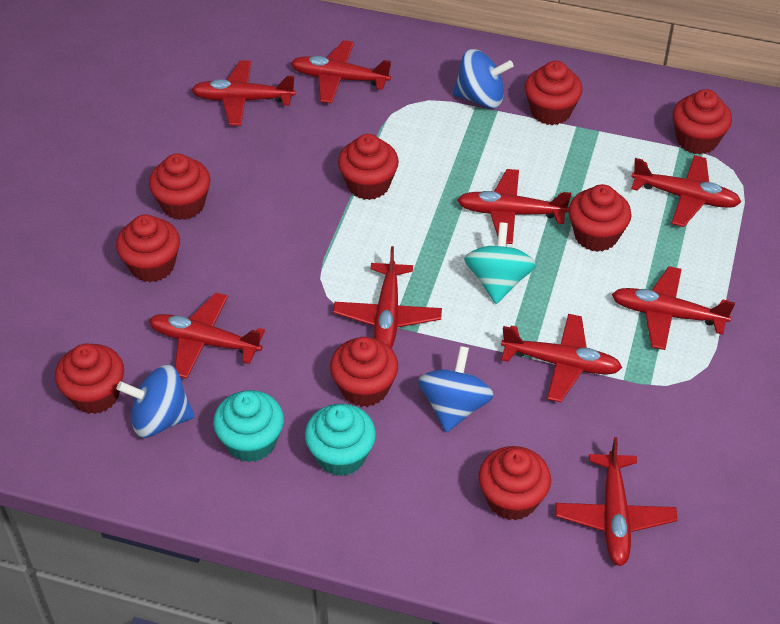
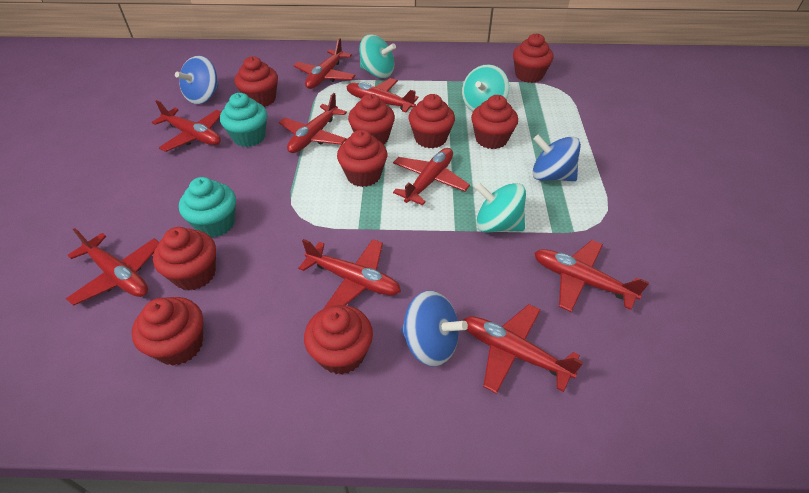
turquoise spinning top: [464,222,536,304] = 1 -> [359,34,396,78] [462,64,509,111] [475,183,526,233] = 3

